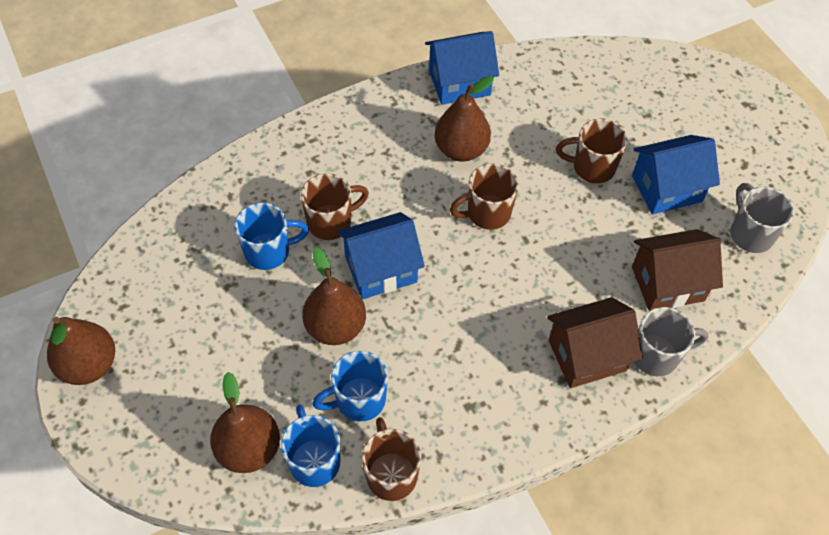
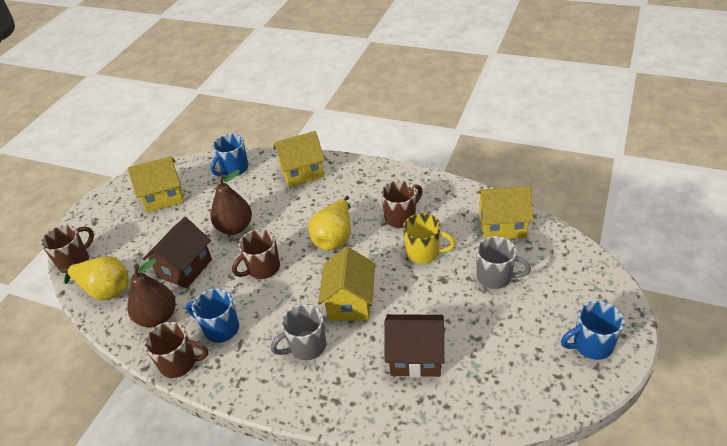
blue house: [337,212,425,299] [425,31,499,105] [632,135,720,215] = 3 -> none = 0
brown pear: [47,317,115,385] [210,372,280,473] [302,247,366,345] [434,76,494,162] = 4 -> [127,258,176,328] [210,170,252,235] = 2
yellow house: none = 0 -> [128,156,184,213] [273,131,325,187] [318,247,375,320] [477,186,533,239] = 4
yellow mug: none = 0 -> [403,213,456,264] = 1
yellow pear: none = 0 -> [60,256,129,301] [308,196,351,250] = 2

